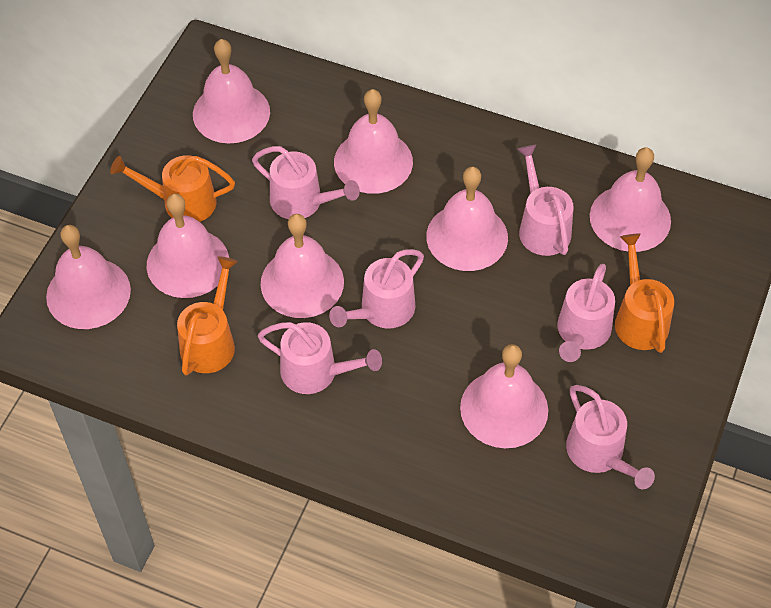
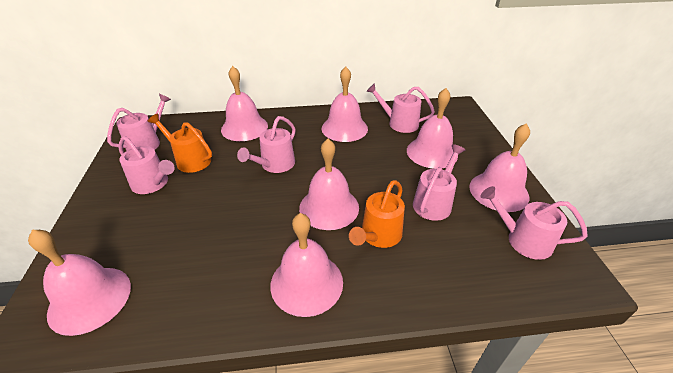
orange watering can: [110,155,235,222] [177,256,238,375] [615,234,674,353] = 3 -> [148,114,212,173] [349,180,405,248] = 2
pink bell: [46,225,131,329] [147,194,229,298] [193,39,270,144] [261,214,344,318] [334,89,413,194] [426,167,508,271] [460,344,548,448] [590,147,671,252] = 8 -> [28,230,131,336] [221,66,268,141] [270,213,343,317] [299,139,359,230] [322,67,368,142] [407,88,458,169] [469,123,530,212] = 7

